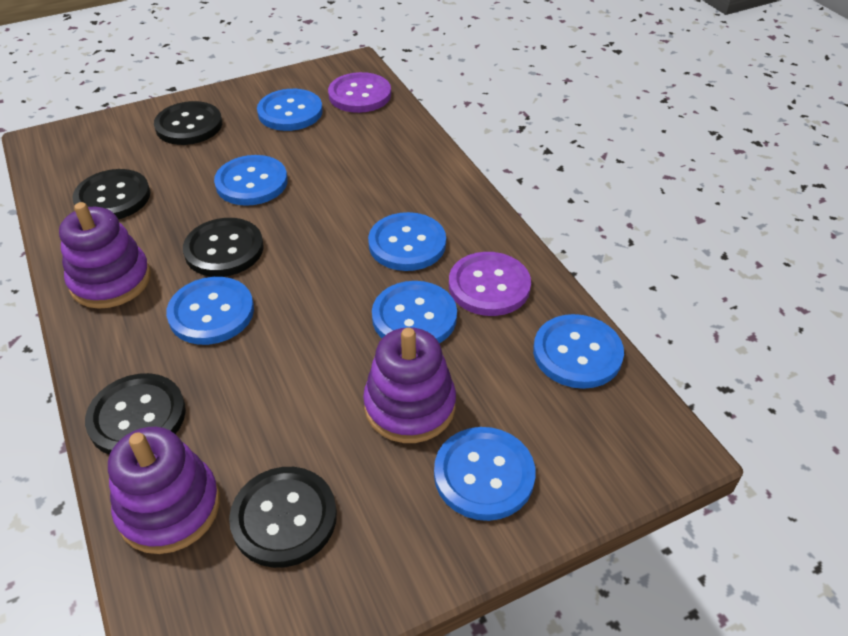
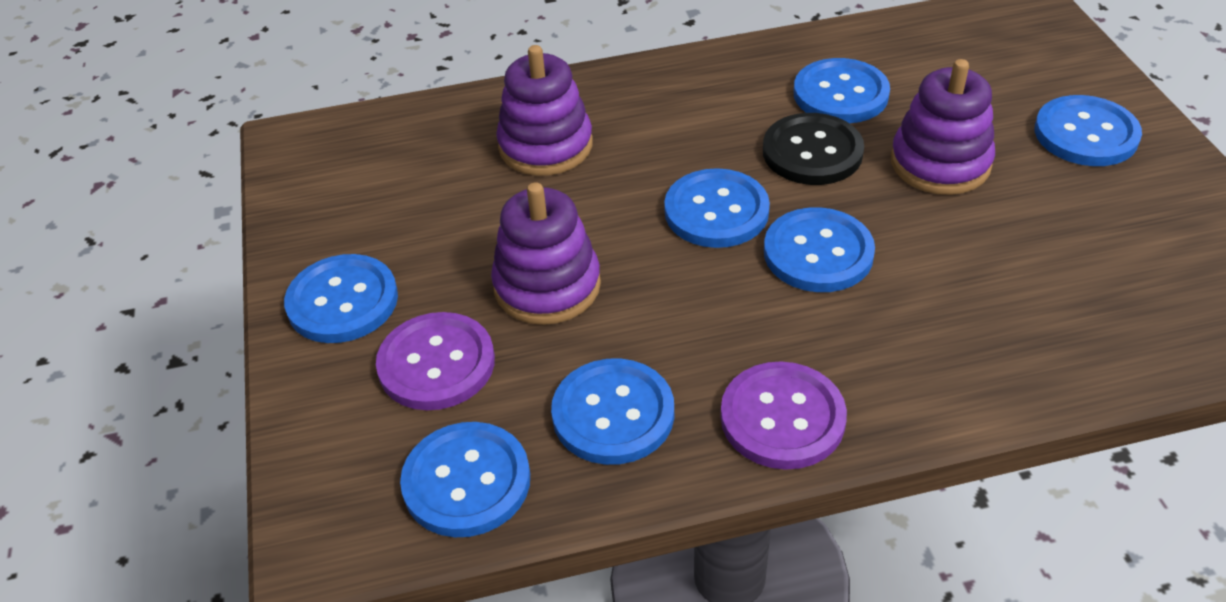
black button: [72,169,150,219] [85,373,186,455] [154,101,222,145] [183,218,264,277] [229,467,337,568] = 5 -> [763,113,864,185] = 1

